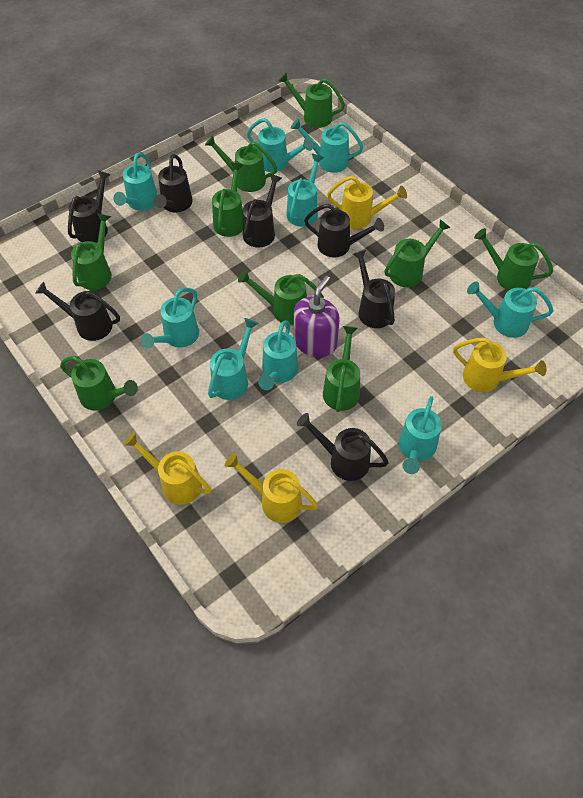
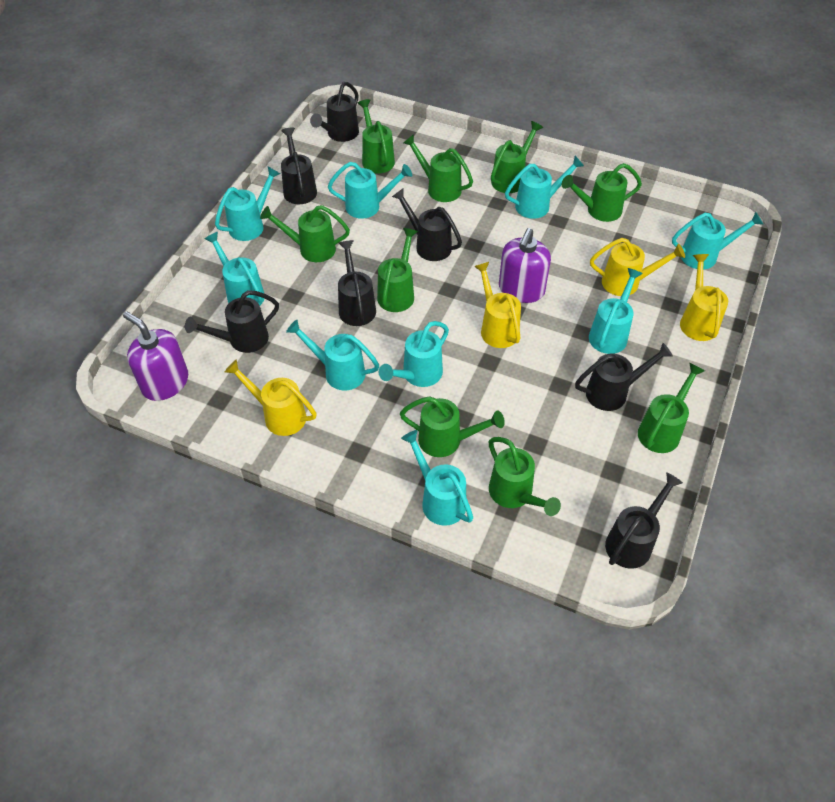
purple soap dispenser: [293,276,340,357] = 1 -> [123,311,188,401] [499,228,551,303] = 2

